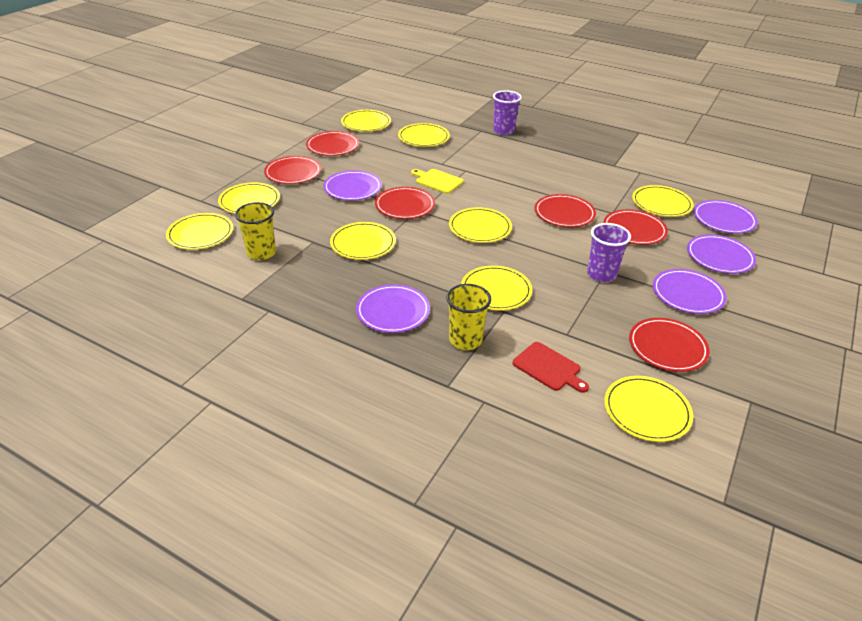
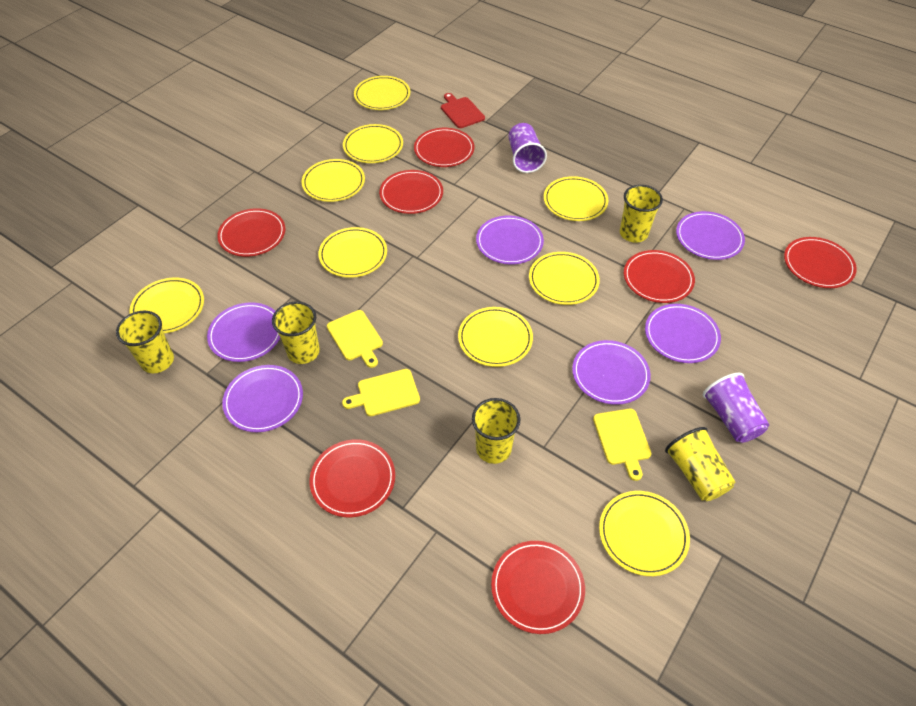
purple plate: [323,170,382,201] [356,284,430,333] [653,269,727,314] [687,235,756,274] [693,200,758,234] = 5 -> [207,302,280,362] [222,365,303,432] [476,215,544,265] [572,340,651,405] [645,304,721,363] [676,211,745,260] = 6
red plate: [264,156,321,184] [306,131,359,156] [375,187,435,219] [535,194,596,227] [603,210,668,245] [629,318,710,372] = 6 -> [217,208,285,257] [309,439,395,517] [379,170,443,214] [414,128,474,167] [491,541,585,634] [624,250,695,303] [784,237,857,288] = 7
yellow cup: [235,202,276,260] [446,284,491,350] = 2 -> [116,311,174,373] [272,301,320,364] [472,398,520,464] [620,185,663,243] [665,427,735,501] = 5
yellow cutting board: [411,169,464,194] = 1 -> [327,310,383,368] [342,369,420,416] [593,409,651,481] = 3

